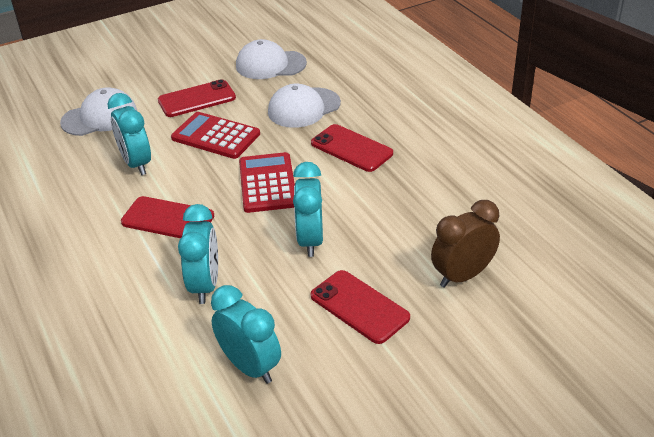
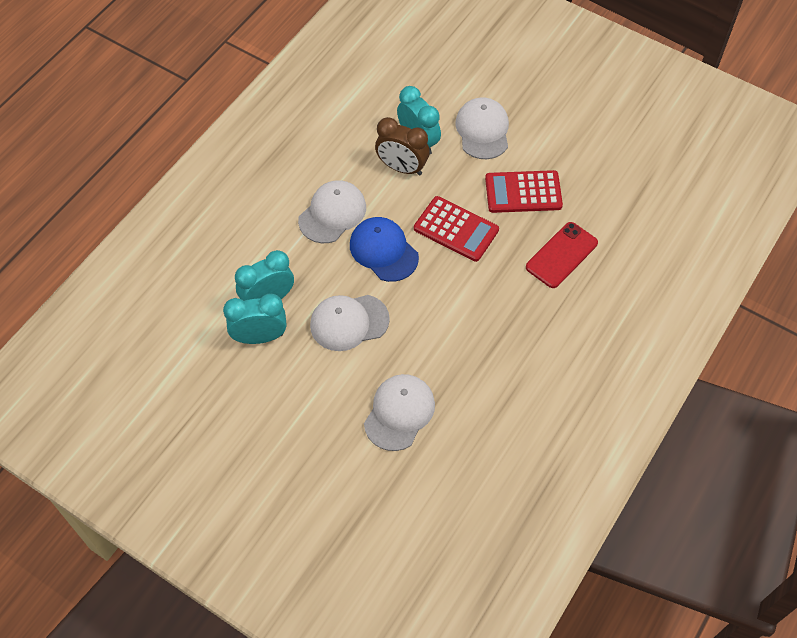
blue cap: none = 0 -> [350,217,419,282] = 1
red phone: [121,196,214,238] [158,79,236,117] [310,270,410,344] [311,124,393,172] = 4 -> [526,222,598,288] = 1
turquoise clock: [108,93,151,175] [178,204,218,304] [211,285,281,384] [293,162,323,257] = 4 -> [223,294,287,344] [235,250,294,301] [397,86,441,155] = 3
white cap: [60,87,137,136] [236,39,307,79] [268,84,341,128] = 3 -> [298,180,366,243] [310,295,390,351] [364,374,435,451] [455,97,509,159] = 4

